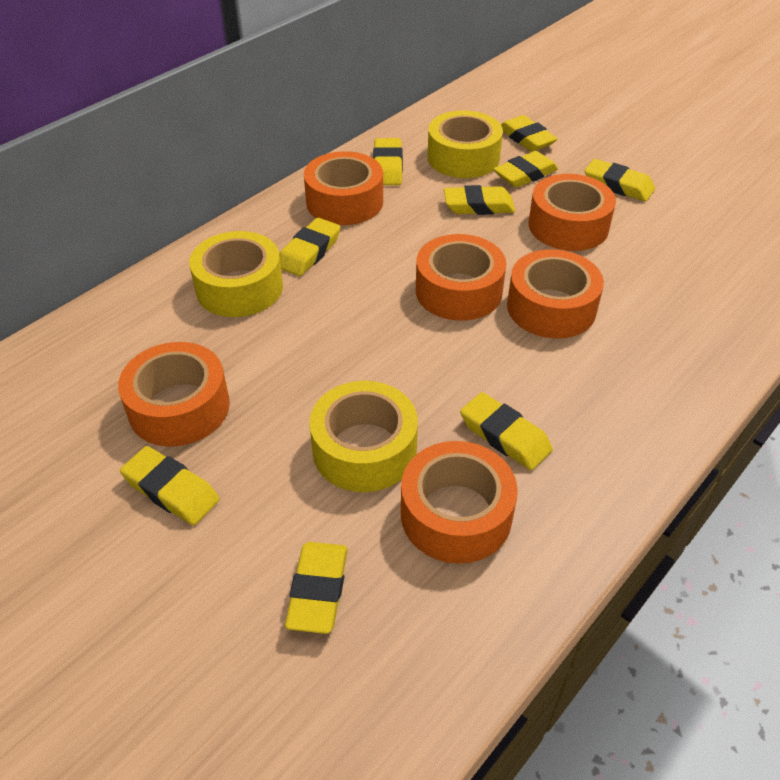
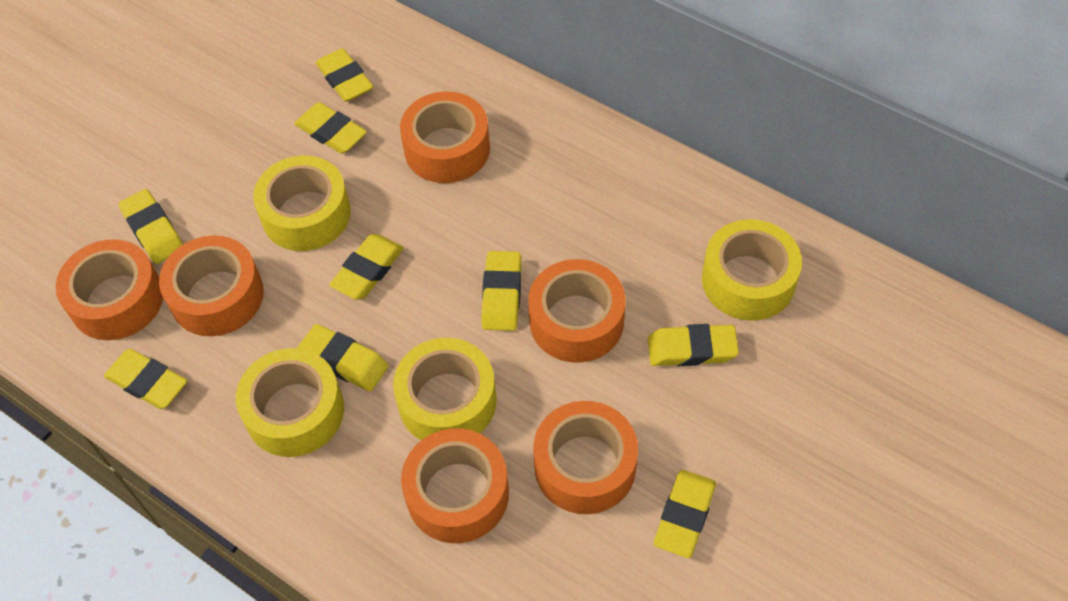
yellow tape: [189,231,283,317] [309,381,418,492] [427,111,503,178] = 3 -> [236,348,344,457] [253,155,351,251] [393,338,496,440] [702,219,802,321] = 4

